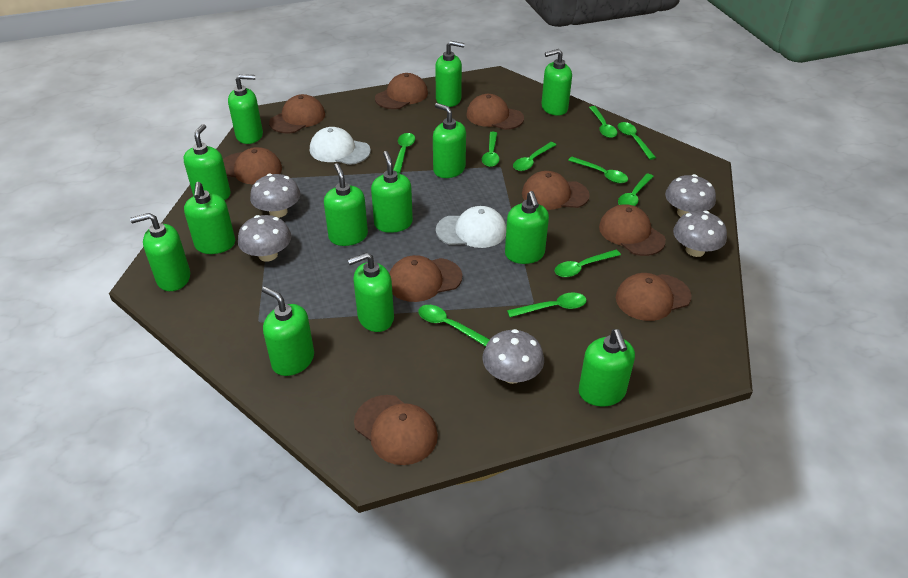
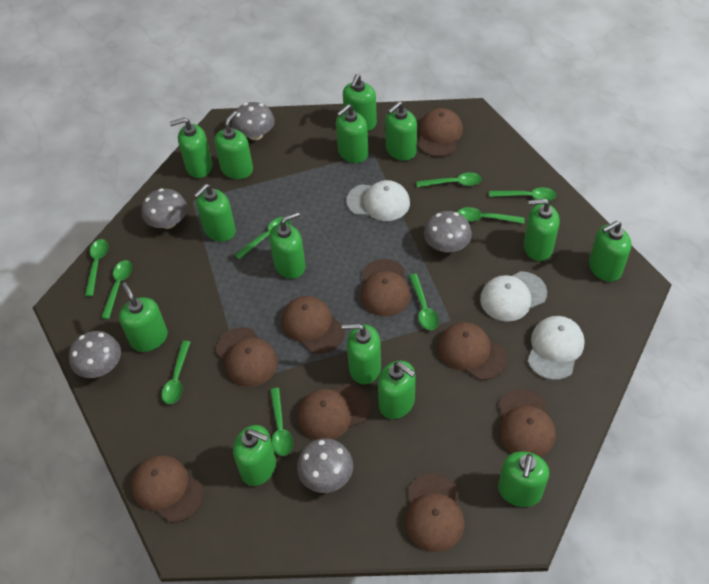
green soap dispenser: [130,213,190,291] [183,124,231,200] [184,182,235,254] [228,74,263,144] [262,287,314,376] [324,163,368,246] [348,252,394,332] [371,151,413,233] [433,103,466,178] [435,41,465,107] [505,191,549,264] [541,49,572,116] [579,329,635,407] = 13 -> [119,282,168,352] [170,118,213,178] [194,184,236,242] [214,111,253,179] [233,425,276,486] [269,212,306,279] [336,104,368,163] [342,324,381,384] [343,74,377,131] [378,361,416,419] [385,101,417,161] [498,451,549,507] [524,199,560,261] [589,221,631,282] = 14
green spoon: [393,133,415,173] [418,305,490,347] [482,132,500,167] [507,292,587,317] [513,142,556,171] [555,250,621,277] [568,157,628,183] [589,106,617,138] [618,122,656,160] [618,174,654,206] = 10 -> [85,239,108,297] [101,260,132,319] [162,341,190,404] [235,217,290,260] [270,388,293,456] [409,274,439,330] [416,172,482,187] [457,207,525,224] [489,187,556,201] = 9
white cap: [310,127,371,165] [436,206,506,248] = 2 -> [346,180,410,221] [480,271,547,321] [528,316,585,380] = 3

